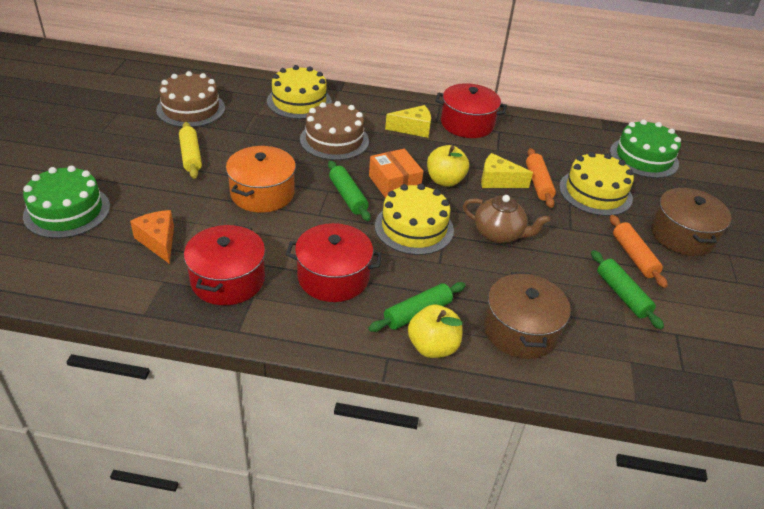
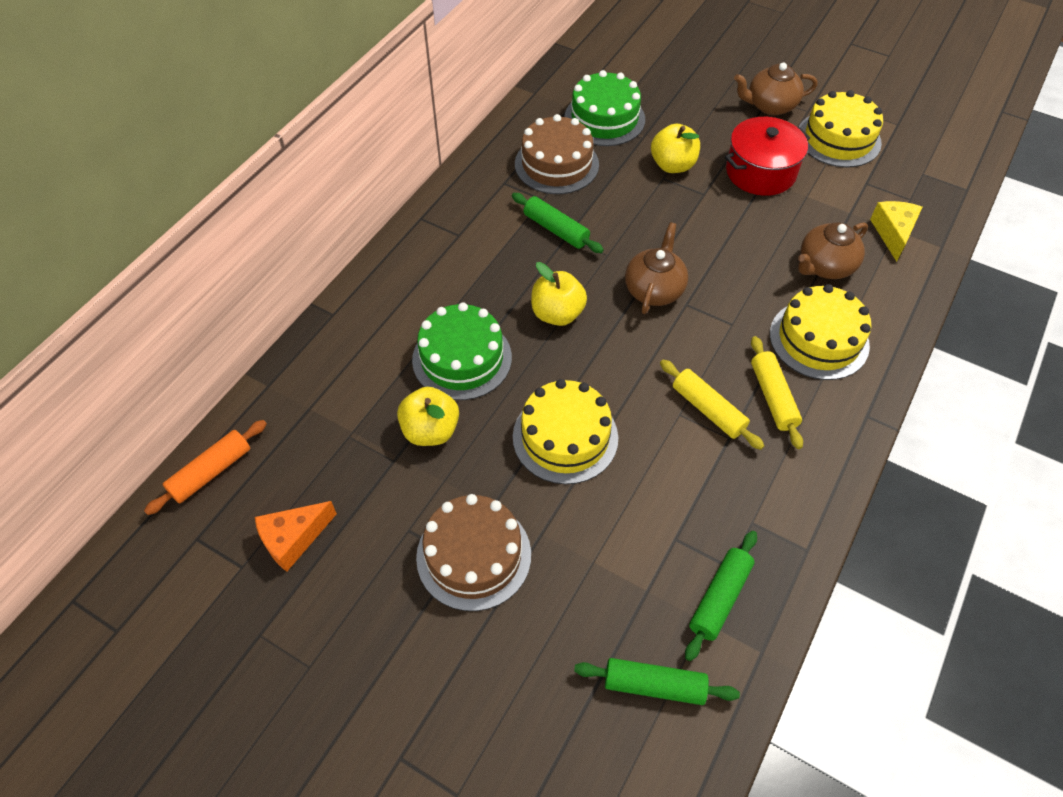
brown pot: [484,272,571,359] [651,187,732,256] = 2 -> none = 0
brown teapot: [463,195,550,243] = 1 -> [625,222,688,314] [734,62,817,115] [798,222,868,279] = 3
orange box: [369,149,423,198] = 1 -> none = 0
orange pot: [226,146,296,213] = 1 -> none = 0
orange rolling pin: [526,148,556,208] [610,215,668,288] = 2 -> [144,420,267,515] = 1
red pot: [184,224,265,305] [286,223,382,302] [435,83,507,138] = 3 -> [725,117,810,196] = 1
yellow apple: [408,304,463,358] [427,145,469,187] = 2 -> [397,387,459,446] [531,262,587,326] [651,124,700,173] = 3
yellow cheese: [385,105,431,138] [481,153,533,188] = 2 -> [870,201,922,262] = 1
yellow rolling pin: [179,122,202,179] = 1 -> [660,359,764,450] [751,336,803,449] = 2

